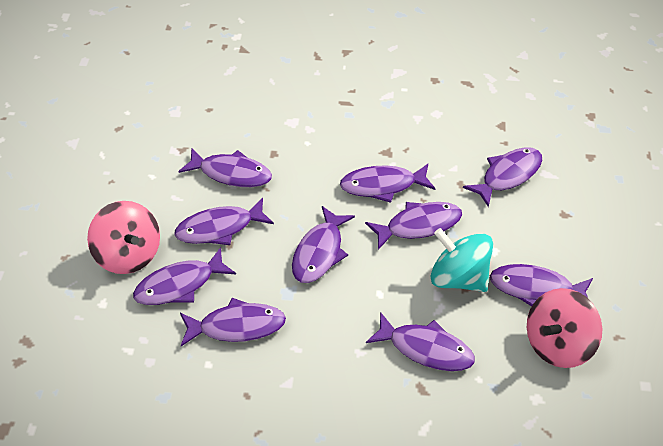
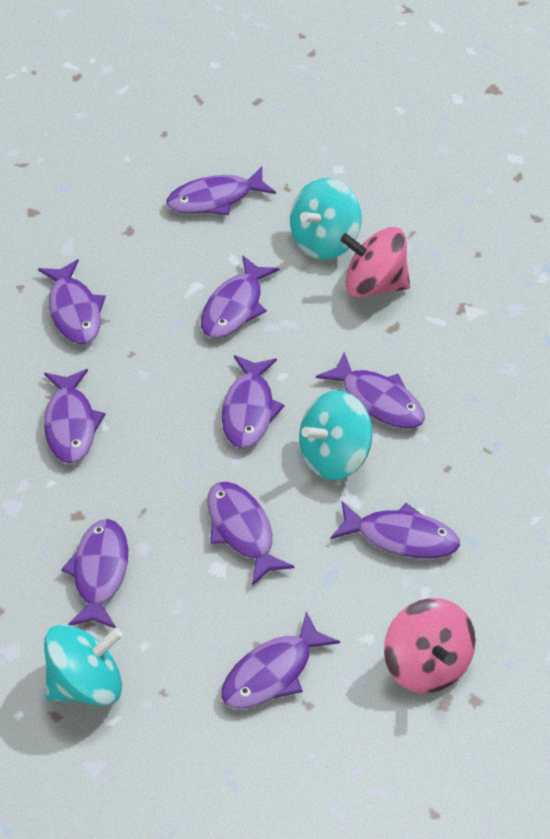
turquoise spinning top: [431,228,493,292] = 1 -> [44,624,123,706] [290,178,362,260] [299,390,372,480] = 3

